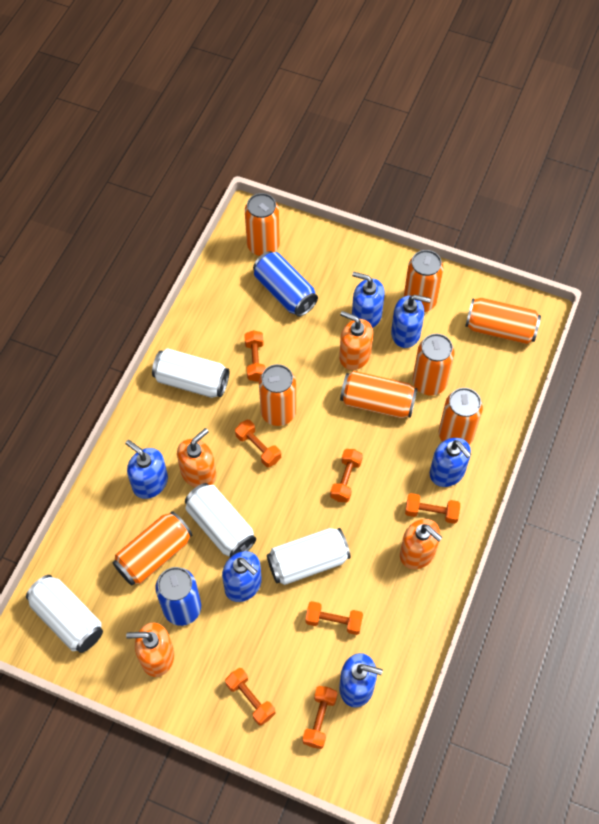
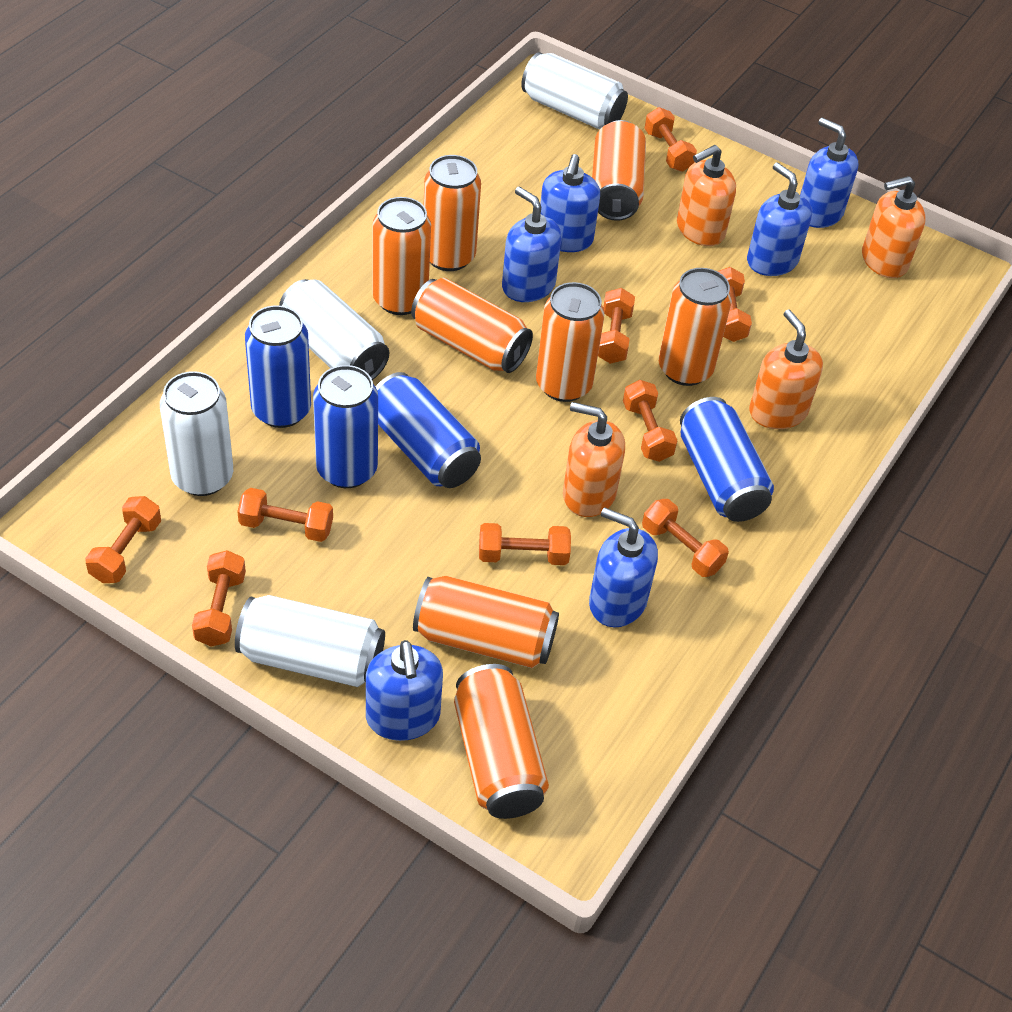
blue can: [155,567,201,626] [253,251,318,317] = 2 -> [245,305,311,428] [313,365,378,488] [375,372,481,488] [680,397,774,522] = 4
orange dumbbell: [225,668,276,726] [235,420,281,467] [244,330,265,382] [302,686,338,749] [305,601,363,635] [330,449,363,502] [405,493,460,524] = 7 -> [85,496,161,583] [192,550,246,647] [237,488,333,542] [479,523,571,565] [598,288,635,364] [623,380,677,462] [642,499,729,577] [645,107,697,172] [717,267,752,342] = 9

